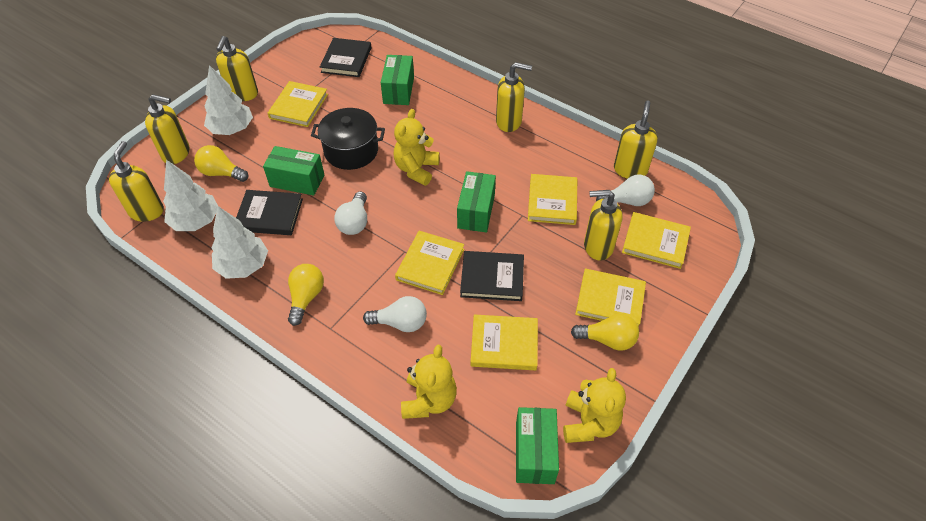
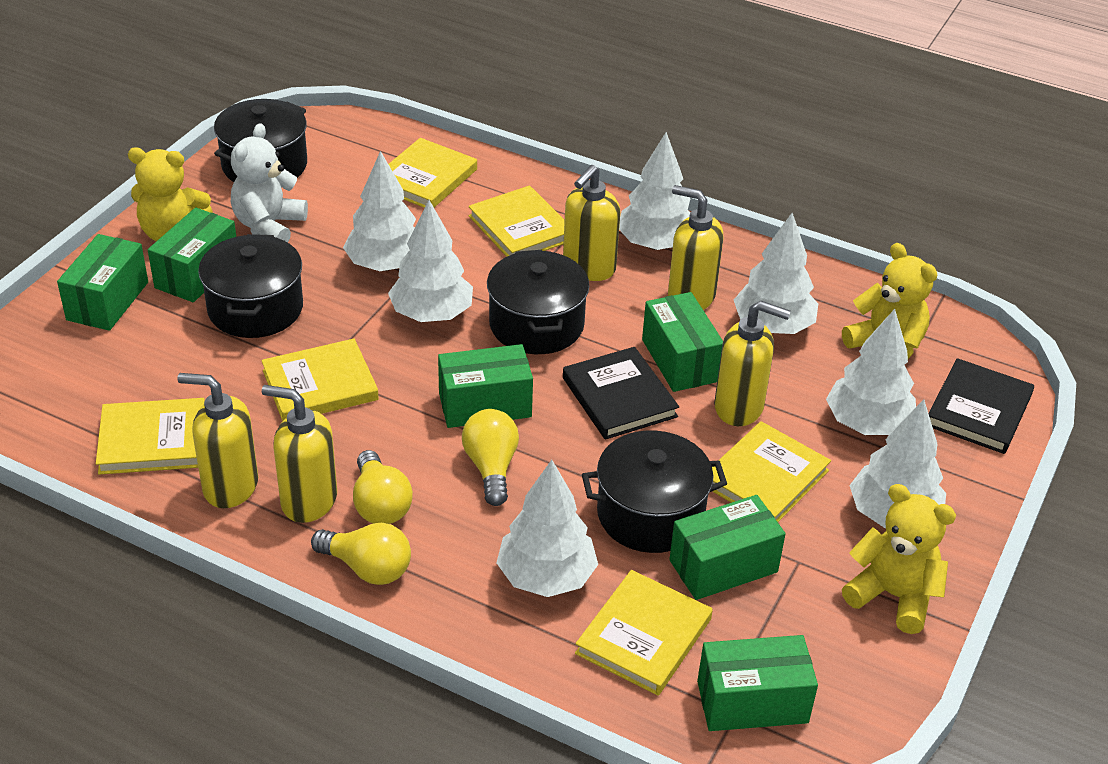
black book: [236,190,303,235] [320,38,372,77] [460,251,524,301] = 3 -> [563,347,679,440] [928,358,1034,454] = 2
black pot: [311,108,385,170] = 1 -> [198,234,303,338] [214,99,307,182] [487,250,589,354] [582,430,727,553] = 4
green box: [263,146,324,196] [381,55,414,105] [457,171,496,233] [516,407,559,484] = 4 -> [57,234,148,331] [148,208,236,302] [438,344,533,428] [642,292,723,392] [669,495,786,600] [697,635,818,731] = 6
white light bulb: [334,191,367,235] [363,296,427,332] [596,174,655,206] = 3 -> none = 0
white teddy bear: none = 0 -> [231,123,308,243] = 1
white tree: [163,160,218,231] [204,65,253,135] [211,206,268,279] = 3 -> [343,151,416,271] [388,200,473,322] [496,460,598,597] [619,132,690,250] [734,213,818,334] [826,309,916,435] [850,399,946,528] = 7
yellow soap dispenser: [109,141,164,222] [145,94,190,164] [216,36,258,101] [496,62,532,132] [584,190,623,260] [614,100,658,179] = 6 -> [178,373,258,508] [262,385,337,523] [563,165,620,281] [668,185,723,310] [714,300,791,426] = 5

